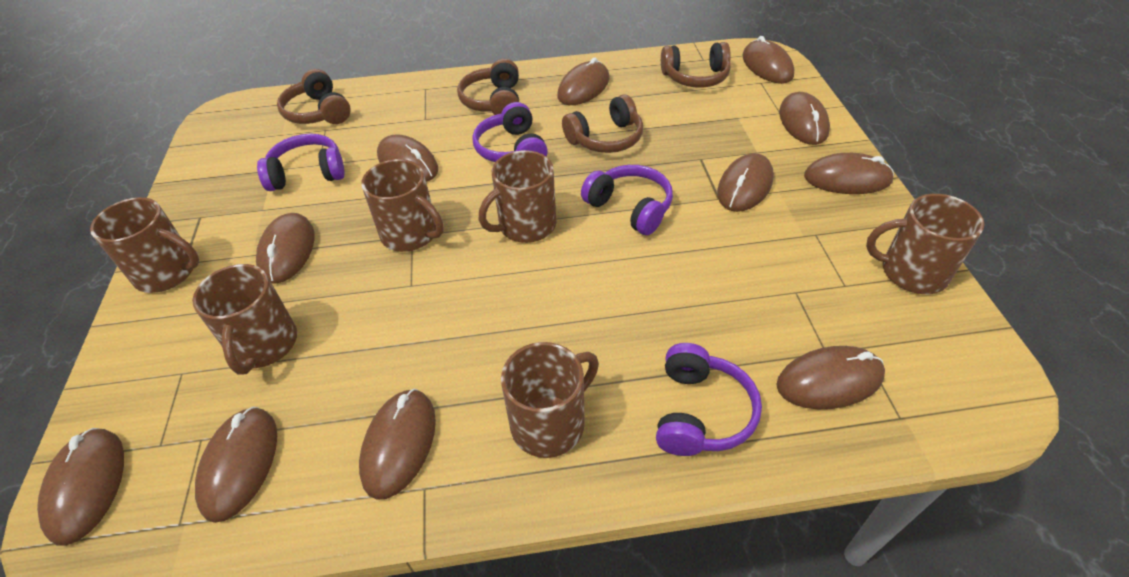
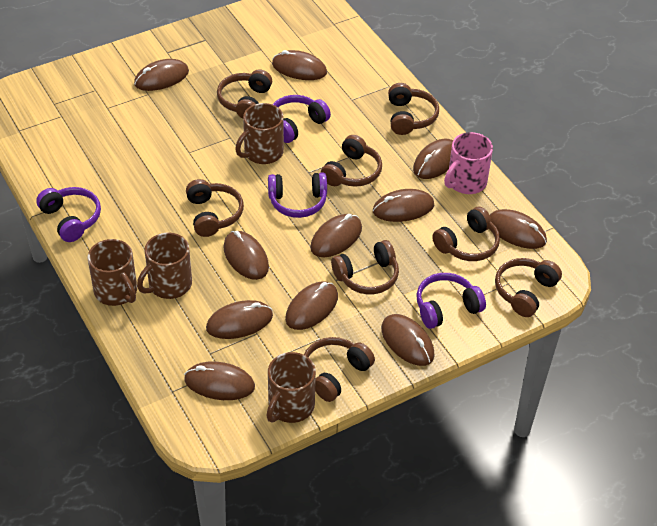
brown headphones: [277,69,351,124] [457,59,519,115] [562,94,643,153] [661,42,731,88] = 4 -> [186,179,244,237] [217,69,272,118] [304,337,375,402] [321,135,382,187] [331,240,399,294] [388,83,439,135] [432,207,500,261] [495,258,562,317] = 8
brown mug: [90,197,199,293] [192,264,297,374] [361,159,444,252] [479,150,556,243] [501,342,599,458] [866,194,984,294] = 6 -> [88,239,137,306] [137,233,192,299] [235,103,284,164] [266,352,316,423] = 4
pink mug: none = 0 -> [444,132,493,194] = 1

